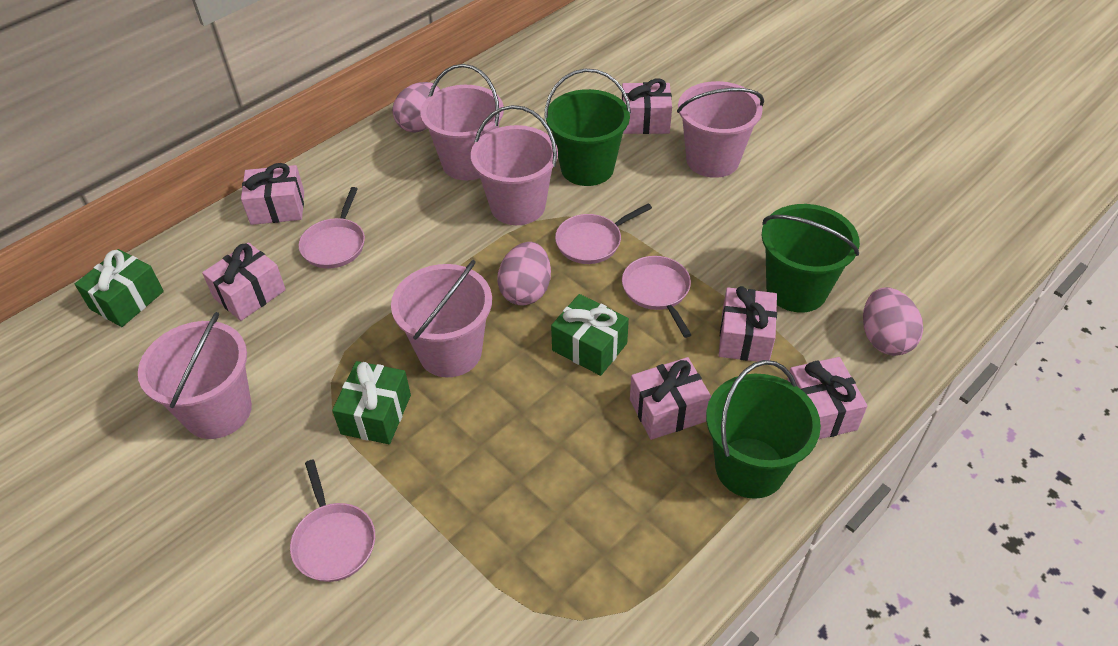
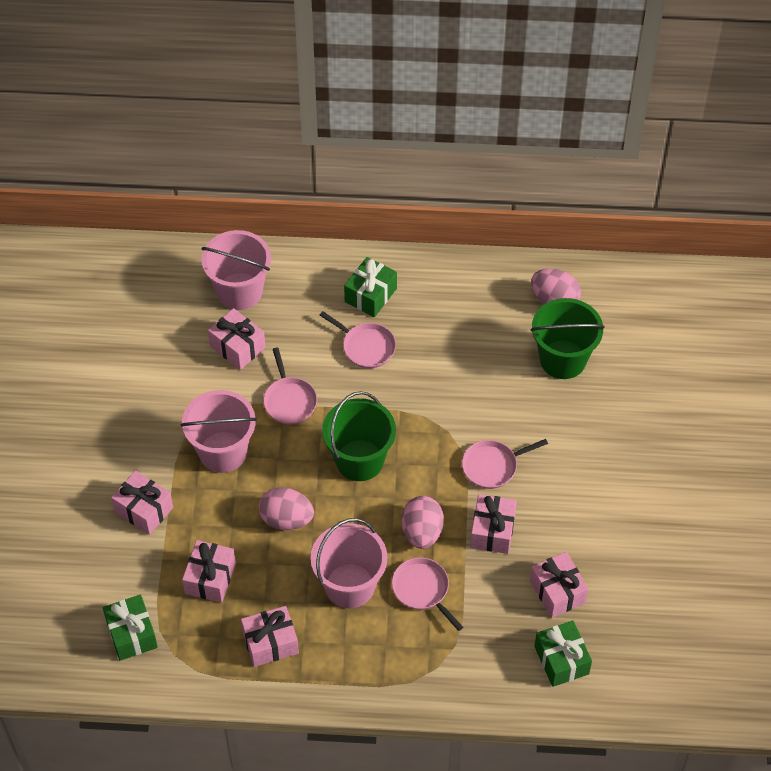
green bucket: [544,69,631,186] [706,360,821,499] [762,204,860,313] = 3 -> [322,391,396,481] [530,298,605,379] = 2
pink bucket: [138,312,252,439] [391,260,492,377] [420,64,504,180] [471,105,558,225] [677,81,764,178] = 5 -> [181,390,257,473] [201,230,271,310] [310,518,387,608] = 3

